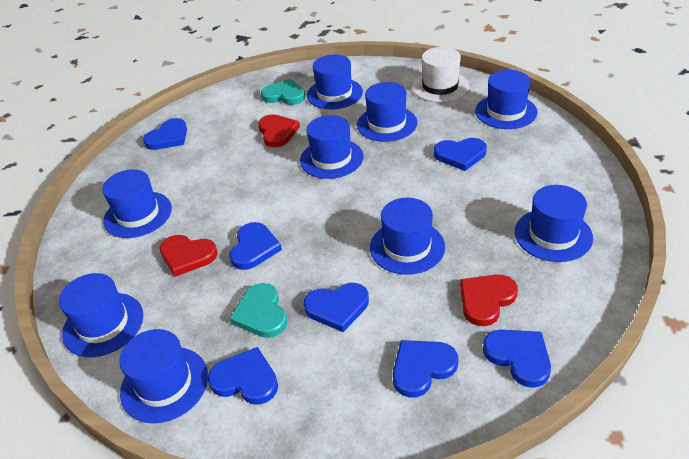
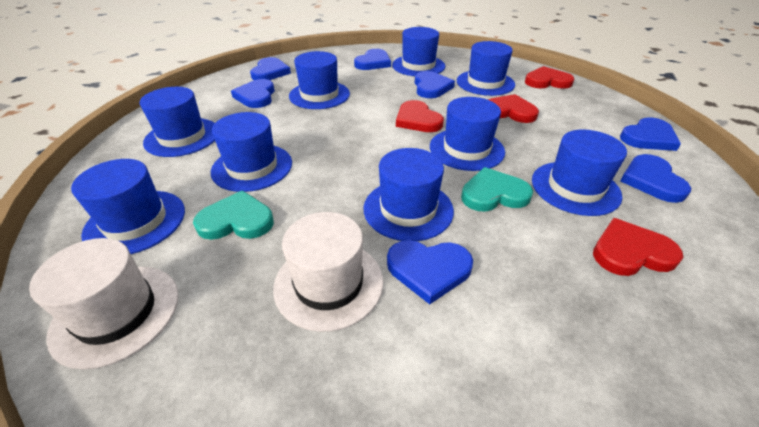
red heart: [160,235,218,277] [258,114,300,147] [460,274,518,326] = 3 -> [396,100,444,132] [488,94,539,123] [525,66,574,89] [593,218,683,276] = 4
white hat: [412,47,469,102] = 1 -> [29,238,178,369] [273,212,383,332] = 2

